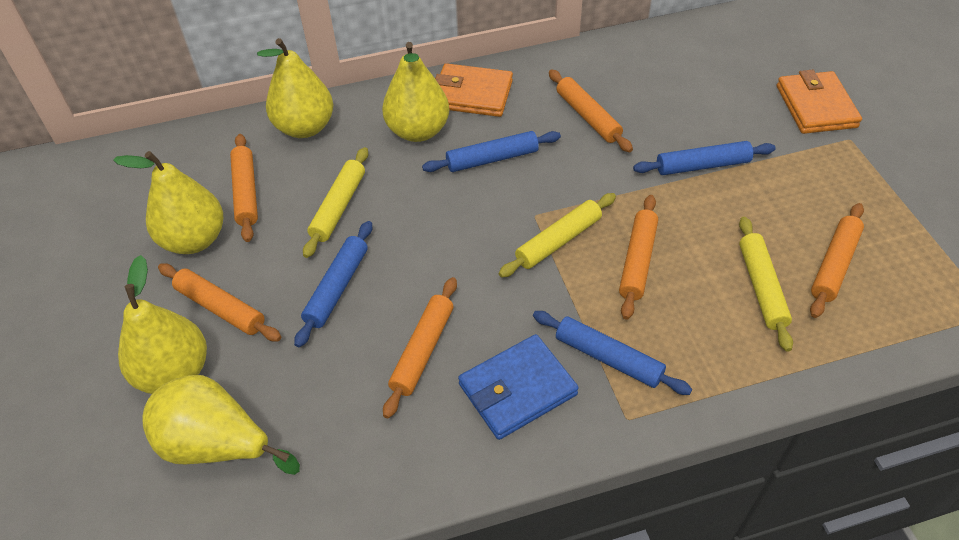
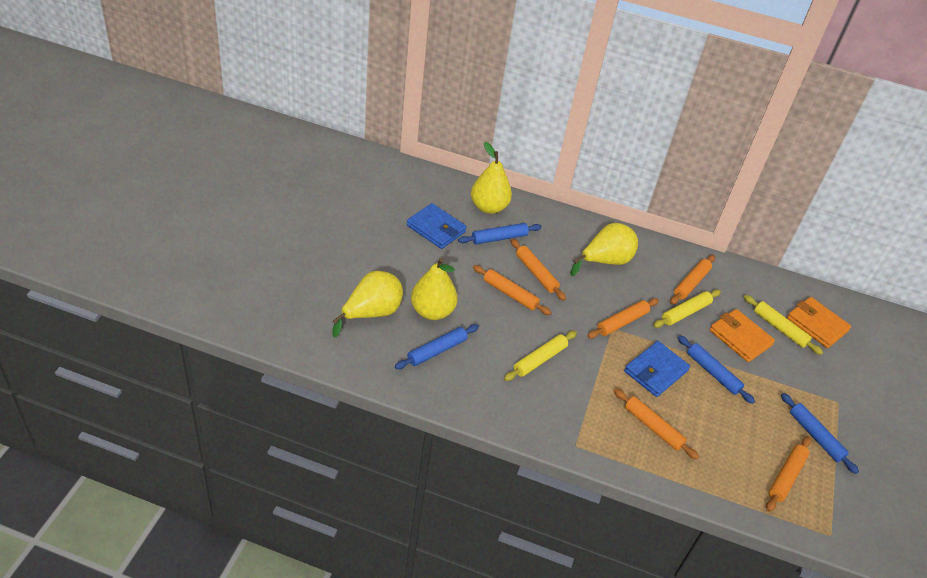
blue wallet: [458,334,579,440] = 1 -> [407,203,467,249] [624,341,690,397] = 2
yellow pear: [113,151,223,254] [118,255,207,394] [142,375,300,475] [257,38,333,138] [382,42,449,142] = 5 -> [332,271,403,337] [411,258,458,320] [471,142,512,214] [571,223,638,276] = 4

